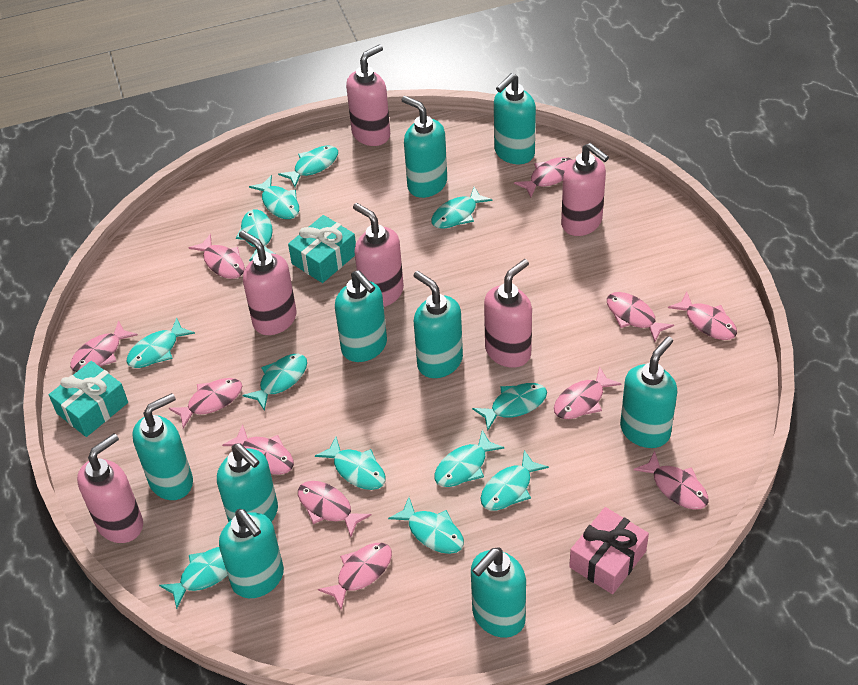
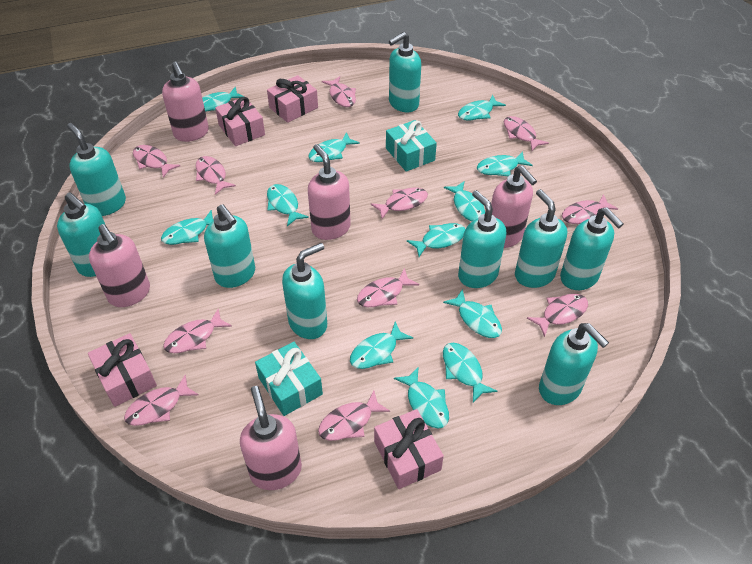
pink gift: [569,507,649,594] = 1 -> [88,333,157,407] [215,97,265,146] [267,75,318,123] [374,409,444,489] = 4
pink soap dispenser: [77,433,143,543] [239,230,297,335] [346,44,390,146] [353,203,404,307] [484,259,532,368] [561,143,609,236] = 6 -> [89,224,150,307] [162,62,209,142] [240,386,302,490] [308,144,351,240] [491,165,537,248] = 5

